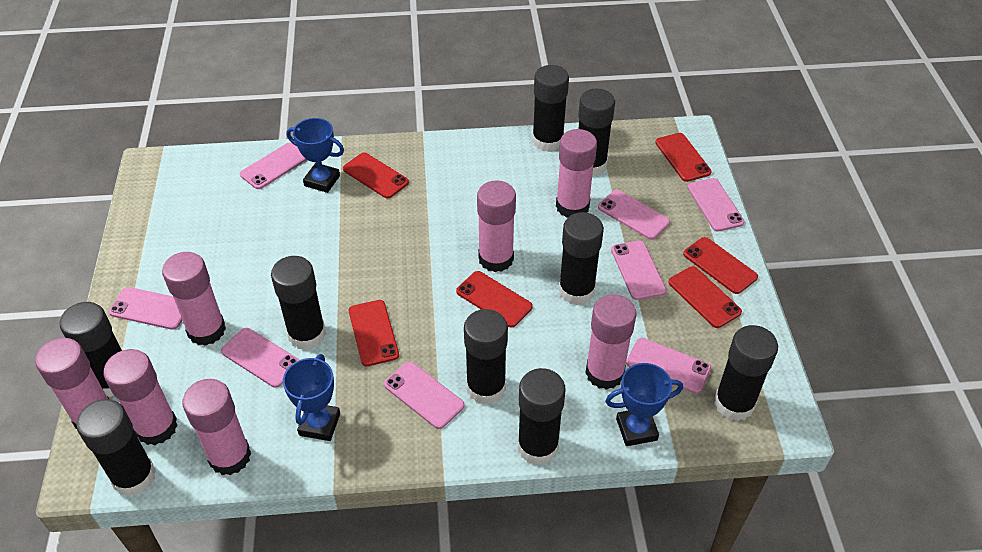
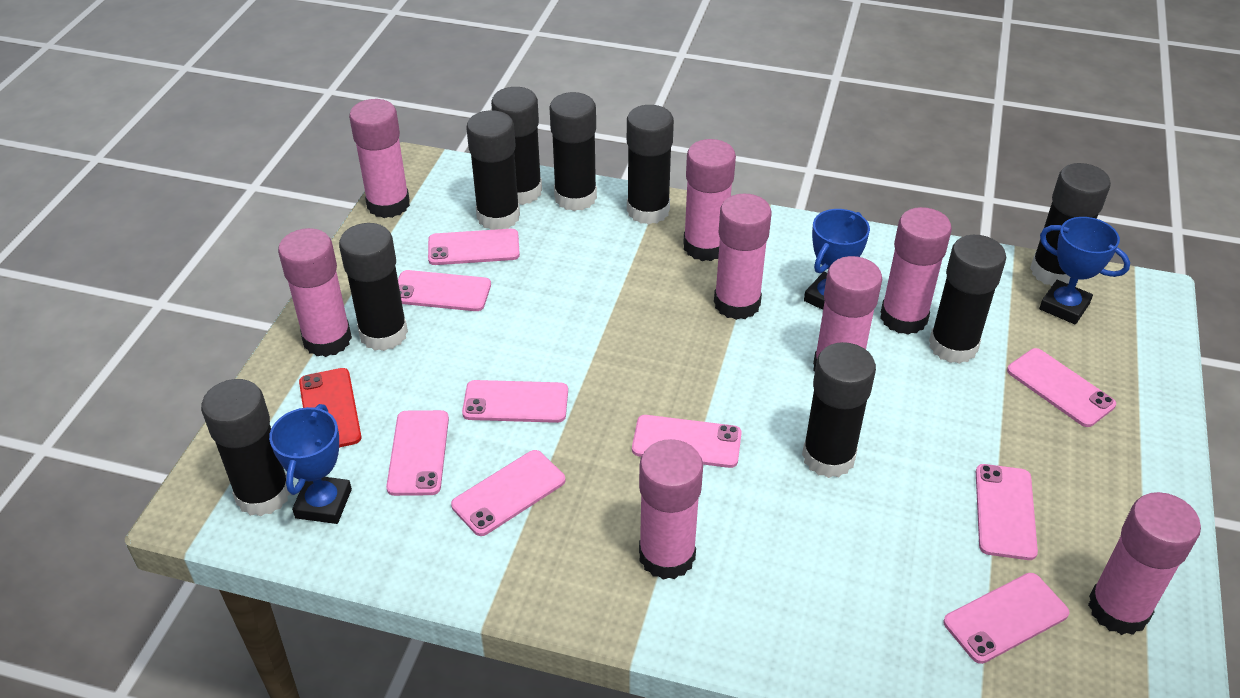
pink glue stick: [35,338,109,429] [104,349,178,445] [162,252,226,346] [182,379,251,475] [477,180,516,272] [556,129,597,218] [585,294,637,390] = 7 -> [278,228,352,357] [349,99,410,218] [639,439,703,580] [683,139,736,261] [714,194,772,320] [813,256,882,371] [880,207,952,335] [1088,492,1201,635] = 8
pink phone: [109,287,182,330] [221,328,299,388] [240,142,307,189] [384,362,465,429] [598,190,670,240] [611,240,666,300] [626,338,711,394] [687,178,745,232] = 8 -> [386,410,449,496] [398,270,491,311] [428,229,520,265] [451,450,565,536] [462,380,568,423] [632,415,742,468] [943,573,1069,664] [976,464,1038,560] [1007,348,1116,427] = 9
red phone: [343,153,409,198] [349,300,399,366] [456,271,533,327] [655,133,712,182] [668,266,742,328] [683,237,758,294] = 6 -> [299,368,361,448] = 1

